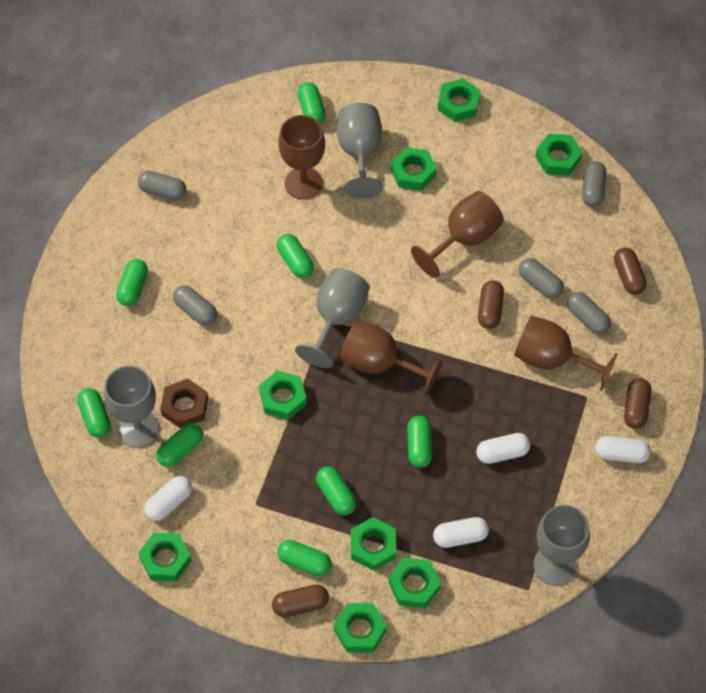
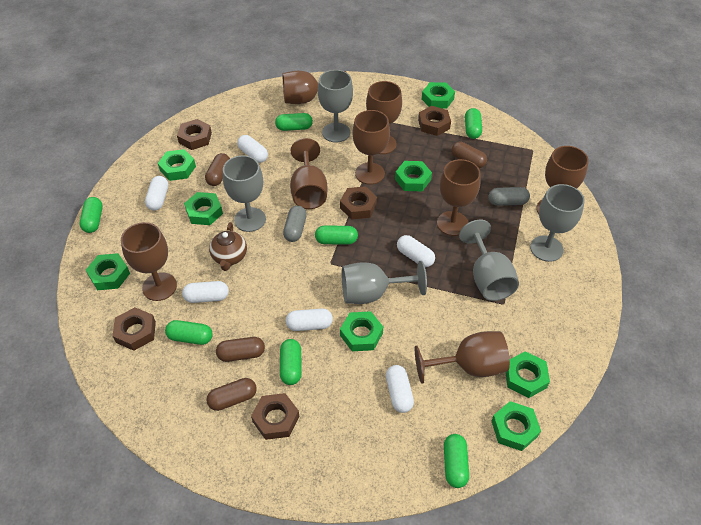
brown goblet: [278,115,325,200] [340,320,443,396] [411,191,504,278] [514,316,618,391] = 4 -> [121,222,177,301] [283,71,347,104] [290,138,328,209] [352,110,390,185] [366,81,402,154] [415,331,510,384] [437,159,481,236] [536,146,589,214] = 8
brown nut: [160,379,208,428] = 1 -> [112,307,156,351] [177,119,212,150] [251,393,299,440] [340,186,377,220] [418,106,451,136] = 5
brown teapot: none = 0 -> [209,222,247,271] = 1
green capsule: [77,388,111,438] [116,259,148,306] [156,423,203,467] [277,234,314,278] [277,540,332,577] [298,82,326,125] [316,466,357,516] [407,416,432,468] = 8 -> [80,197,103,233] [165,320,213,345] [275,113,313,131] [280,339,302,385] [315,226,358,244] [444,434,469,488] [465,108,482,139] = 7
grey capsule: [137,171,187,200] [173,285,217,326] [519,258,564,298] [567,292,611,335] [582,161,606,207] = 5 -> [283,206,307,242] [489,187,530,206] = 2
grey goblet: [104,365,159,448] [295,268,369,368] [337,103,383,199] [533,505,590,585] = 4 -> [223,155,266,232] [318,70,353,142] [342,261,427,304] [459,220,519,301] [530,184,584,262] = 5
white capsule: [144,476,192,521] [433,517,489,548] [476,433,530,464] [595,436,651,463] = 4 -> [145,176,168,210] [182,281,229,303] [237,135,268,163] [286,309,333,331] [386,365,414,413] [397,235,435,267] = 6

